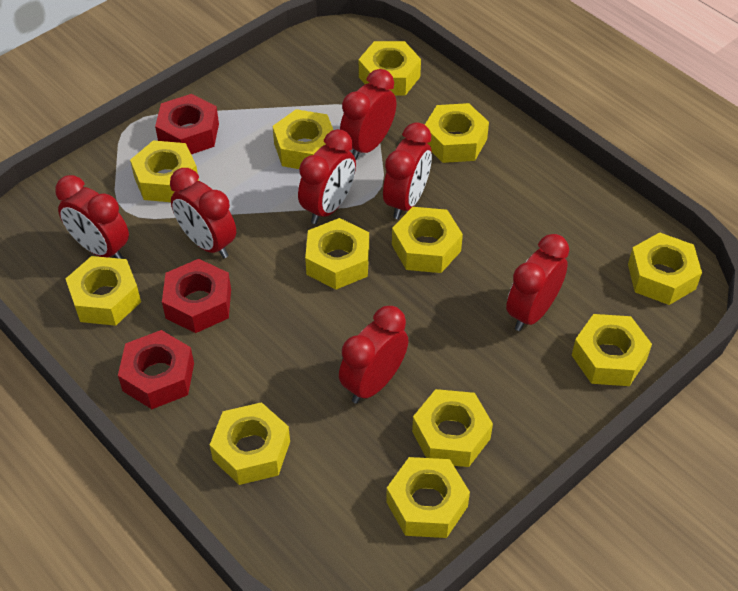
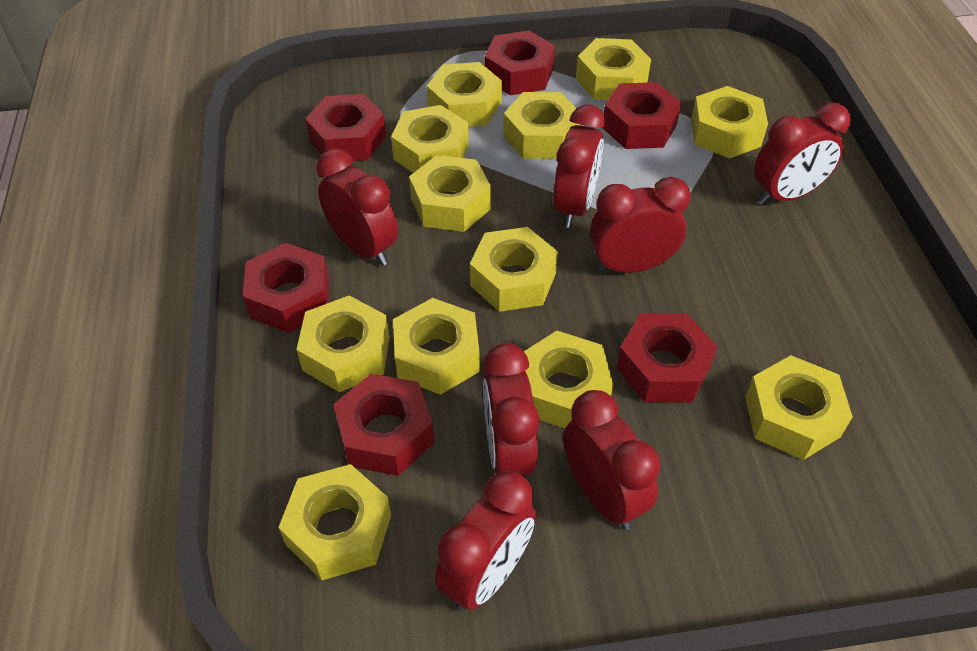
red nut: [118,330,194,409] [155,94,219,154] [162,259,231,333] = 3 -> [243,243,329,333] [305,94,386,161] [334,374,434,476] [485,30,555,95] [602,82,681,149] [616,314,718,402] = 6

